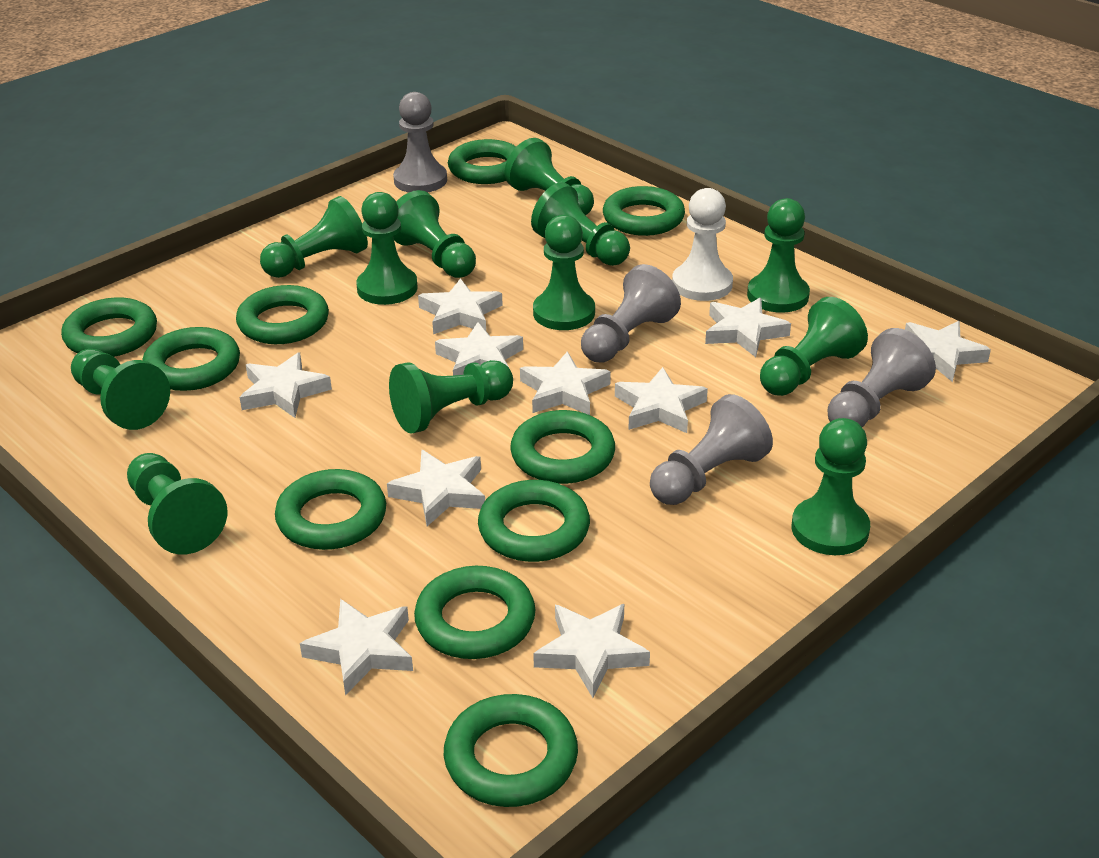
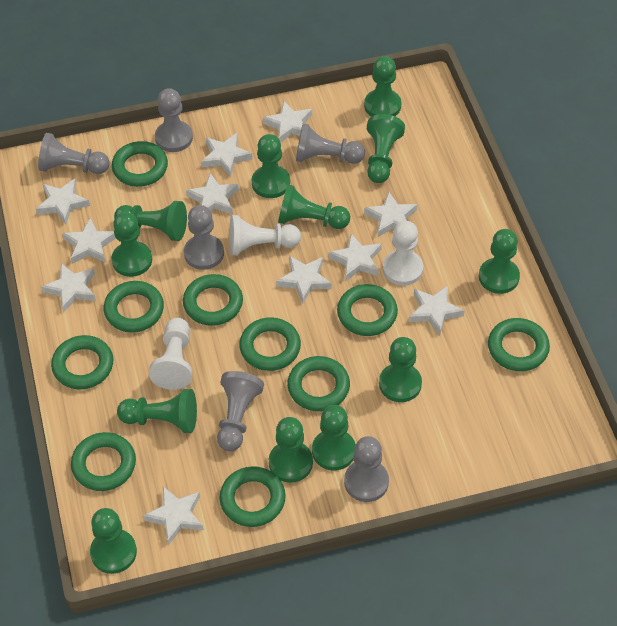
grey pawn: [393,92,447,193] [581,264,681,362] [650,394,773,505] [828,328,936,428] = 4 -> [38,133,110,174] [155,88,193,152] [184,205,224,270] [217,371,264,451] [296,123,365,164] [344,436,389,502] = 6
white pawn: [672,188,733,301] = 1 -> [149,318,192,390] [229,215,301,255] [383,221,423,286] = 3
white star: [239,352,332,418] [300,599,413,695] [387,450,485,526] [418,278,503,334] [435,322,523,376] [520,351,611,415] [533,604,650,698] [615,367,708,433] [705,298,791,357] [905,321,991,382] = 10 -> [36,179,90,225] [41,263,96,313] [62,218,116,264] [143,486,204,545] [186,173,239,215] [201,133,253,177] [263,101,312,143] [276,256,332,303] [328,233,382,281] [364,192,417,237] [409,286,465,335] = 11

